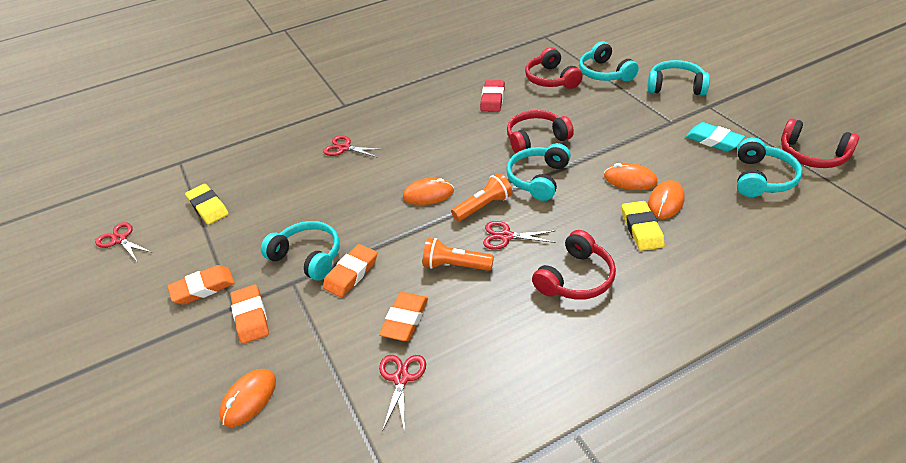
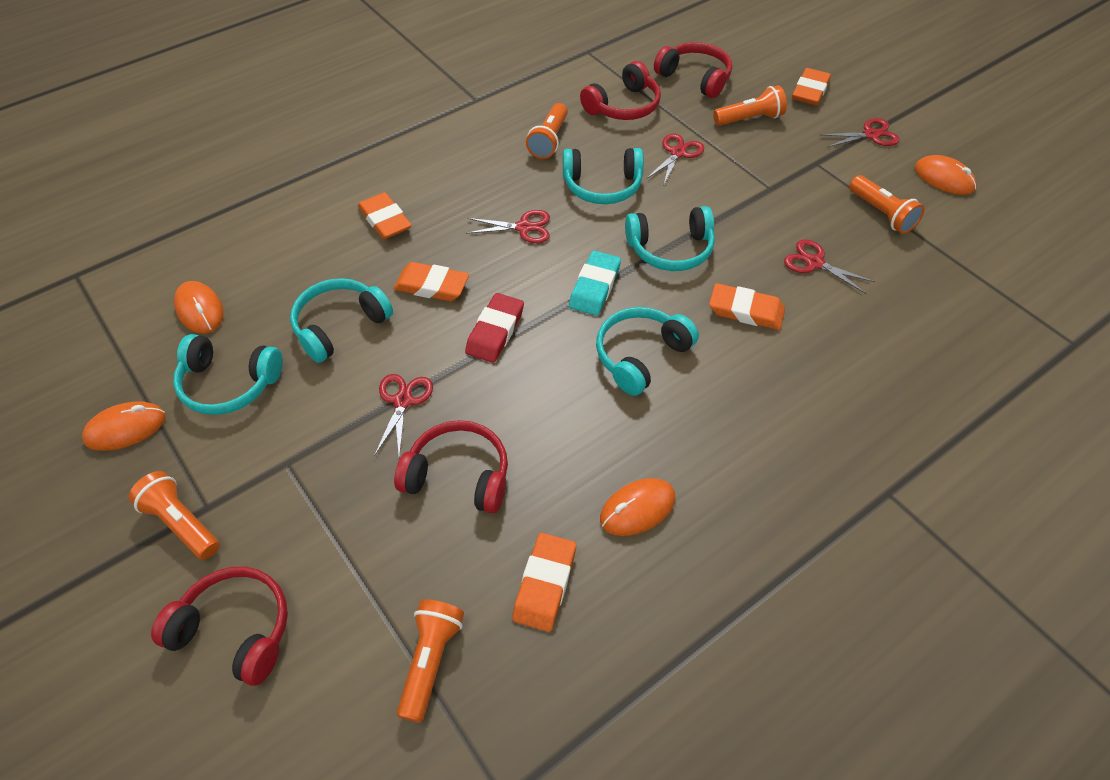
orange eraser: [167,265,235,305] [230,284,269,344] [323,244,377,298] [379,292,428,341] = 4 -> [358,192,412,239] [393,262,469,301] [512,533,576,632] [709,283,785,330] [792,68,831,105] = 5
orange flashlight: [423,238,494,271] [451,173,512,221] = 2 -> [129,471,220,560] [397,599,464,723] [526,103,568,159] [713,85,787,126] [849,175,925,234] = 5
red scissors: [95,222,152,261] [323,135,384,158] [379,355,426,432] [483,221,556,250] = 4 -> [374,374,433,457] [466,210,550,243] [646,134,704,187] [784,239,875,294] [819,118,899,148] = 5
yellow eraser: [185,184,229,225] [622,201,665,251] = 2 -> none = 0

